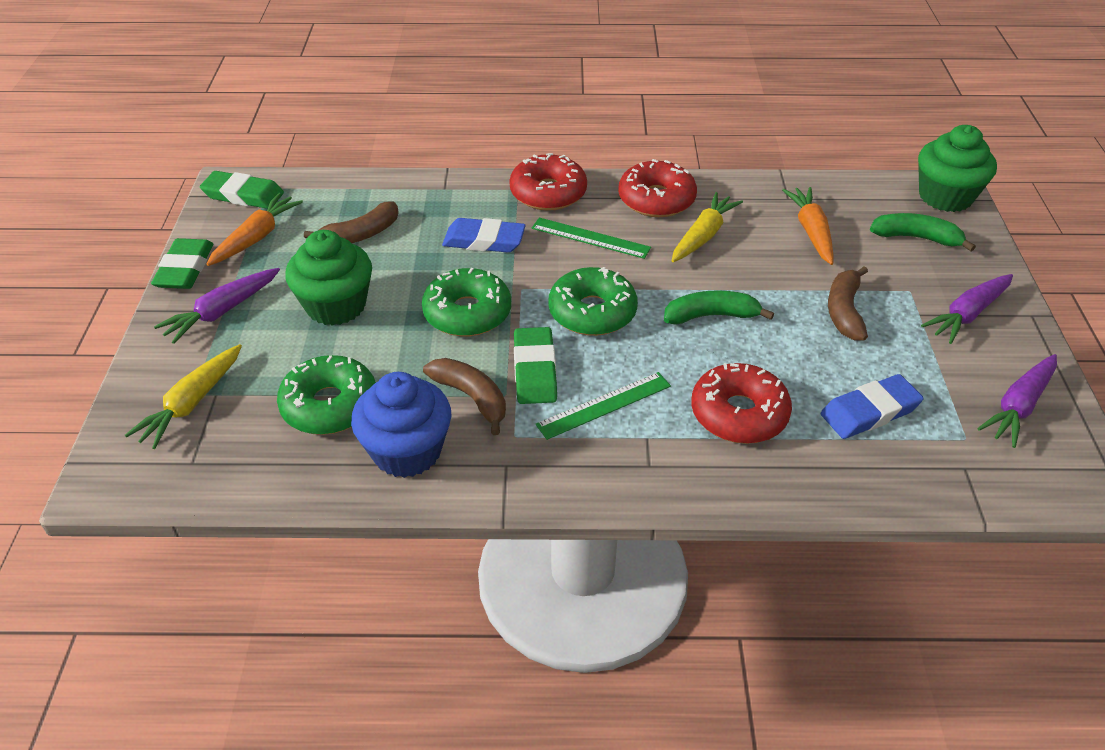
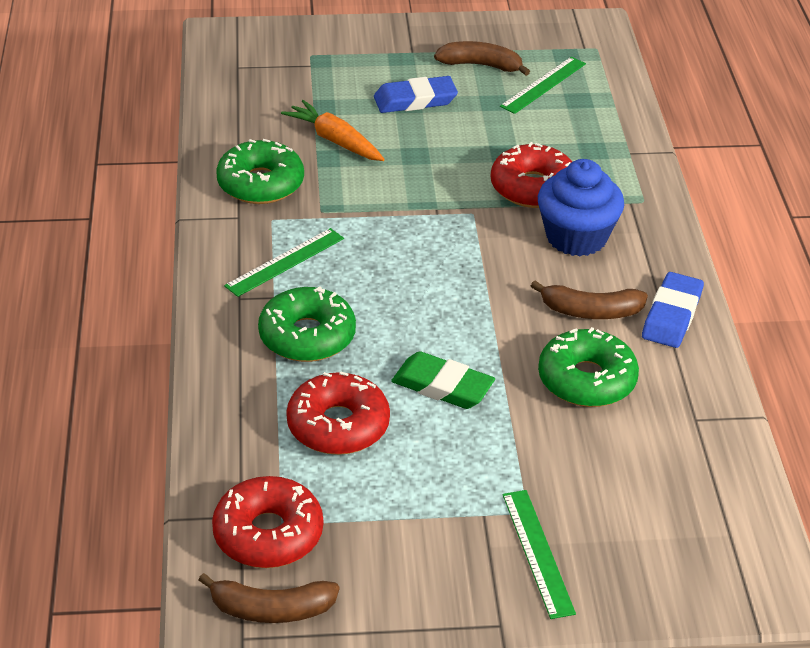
green banana: [664,290,774,325] [870,213,976,251] = 2 -> none = 0
green cupcake: [285,230,372,326] [918,125,997,212] = 2 -> none = 0
green eraser: [151,238,213,289] [200,171,284,209] [514,327,557,404] = 3 -> [391,351,495,409] = 1
green ruler: [532,217,651,259] [536,372,671,440] = 2 -> [224,228,344,297] [500,57,586,114] [502,490,576,619] = 3
orange carrot: [206,193,303,266] [782,187,833,265] = 2 -> [281,100,385,161] = 1
purple carrot: [154,268,280,344] [921,274,1013,344] [977,354,1057,448] = 3 -> none = 0
yellow carrot: [125,344,242,449] [672,192,743,262] = 2 -> none = 0

